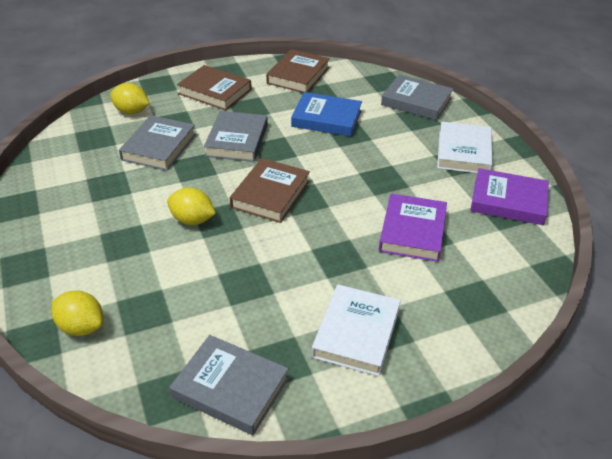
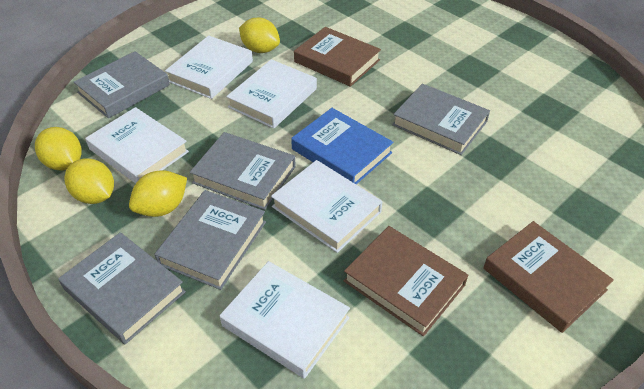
grey book: [119,115,196,171] [170,335,289,435] [204,111,268,162] [381,74,454,120] = 4 -> [58,232,186,344] [74,51,170,118] [155,190,266,290] [190,132,296,210] [392,83,490,155] = 5
purple book: [379,193,447,262] [470,168,549,225] = 2 -> none = 0
white book: [312,285,401,376] [437,122,492,173] = 2 -> [85,107,189,184] [165,35,253,99] [220,261,350,379] [226,59,317,129] [271,160,382,253] = 5
yellow lemon: [51,291,103,336] [110,83,150,114] [167,187,216,225] = 3 -> [35,127,82,171] [64,158,114,204] [129,170,187,217] [239,17,280,53] = 4

